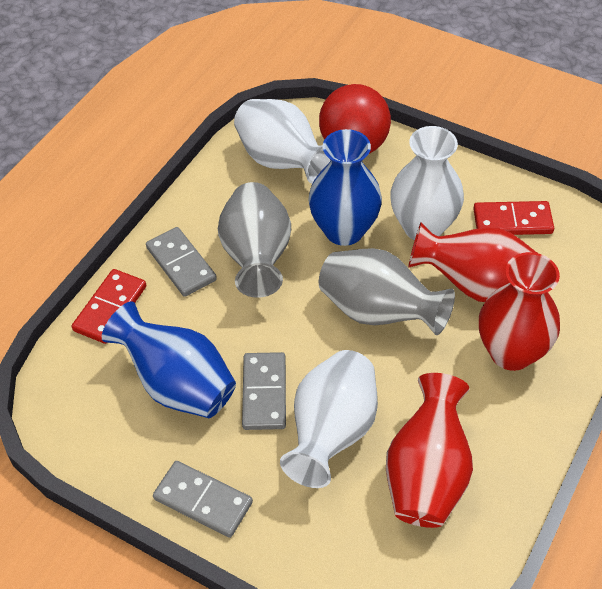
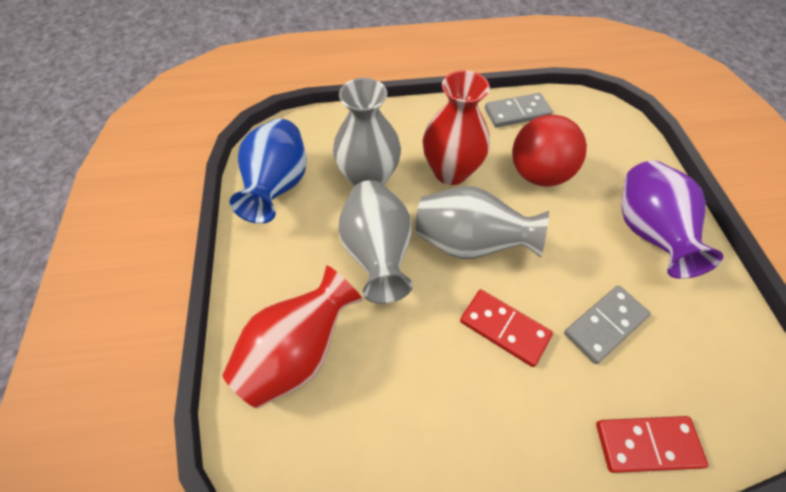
blue vase: [102,301,236,418] [308,129,382,246] = 2 -> [230,119,307,224] = 1
grey domino: [146,227,217,297] [153,461,253,538] [242,352,286,430] = 3 -> [485,93,553,128] [564,285,651,364] = 2
grey vase: [218,182,291,298] [319,248,455,335] = 2 -> [333,78,401,186] [338,180,413,304] [415,186,549,259] = 3
purple vase: none = 0 -> [622,161,723,279] = 1
red vase: [386,373,473,528] [408,223,537,302] [479,252,560,371] = 3 -> [223,266,363,409] [423,70,490,185] = 2
white vase: [234,99,331,184] [280,350,378,488] [390,126,464,240] = 3 -> none = 0

